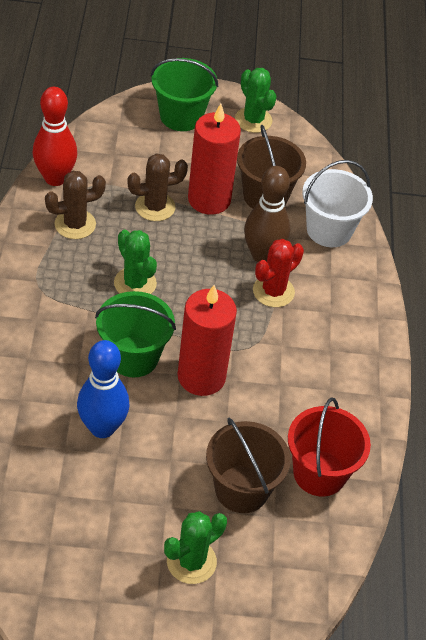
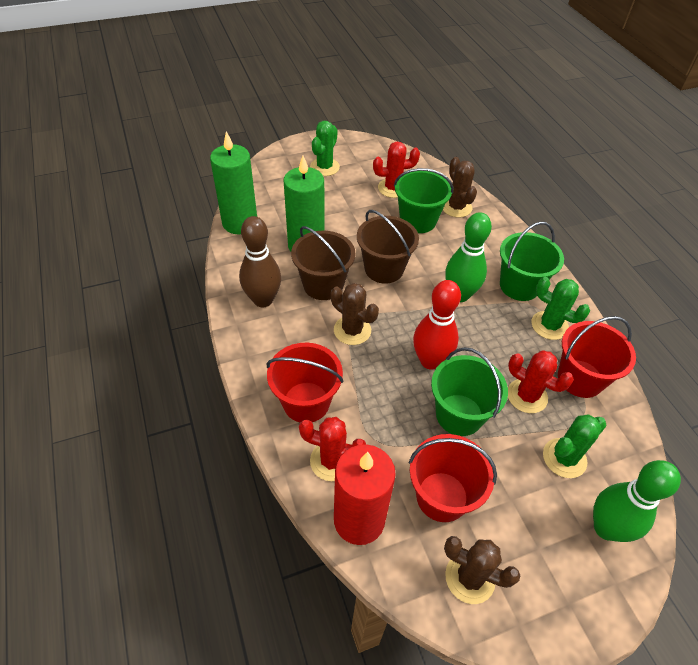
blue bowling pin: [77,340,130,438] = 1 -> none = 0
brown cactus: [45,171,106,239] [127,153,188,221] = 2 -> [331,283,379,345] [443,157,477,217] [444,536,520,604] = 3
green bowling pin: none = 0 -> [445,212,492,302] [593,460,681,542] = 2
green bucket: [95,291,176,377] [151,58,218,131] = 2 -> [394,168,453,233] [431,347,508,436] [500,222,564,301] = 3
green candle: none = 0 -> [210,131,257,234] [283,156,324,252] = 2
red bucket: [288,397,371,497] = 1 -> [266,343,343,422] [409,434,497,522] [558,316,636,398] = 3
red cactus: [253,239,304,307] = 1 -> [299,417,366,481] [373,142,420,198] [508,350,574,413] = 3
red candle: [178,285,237,396] [188,104,241,215] = 2 -> [334,444,396,545] = 1
white bucket: [302,160,373,247] = 1 -> none = 0

